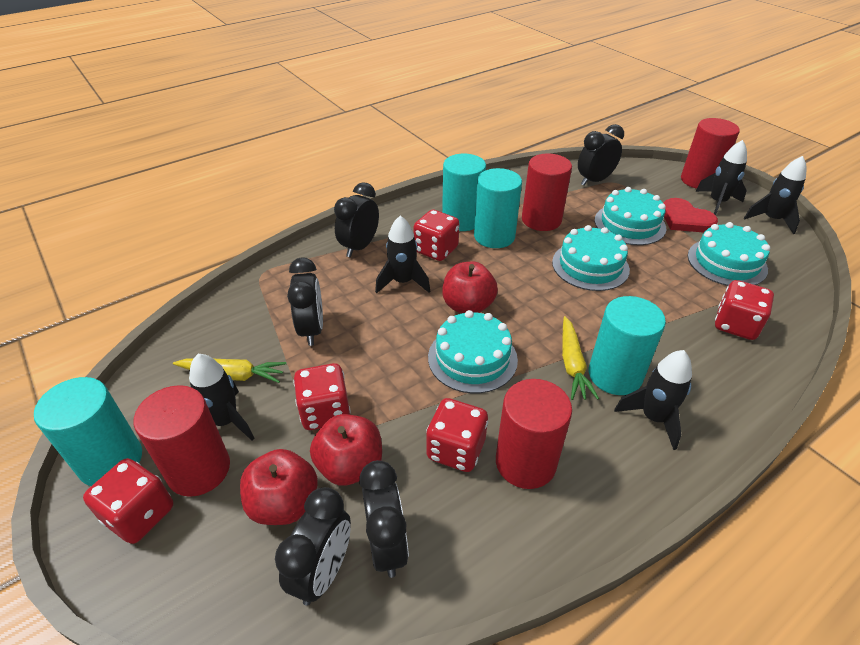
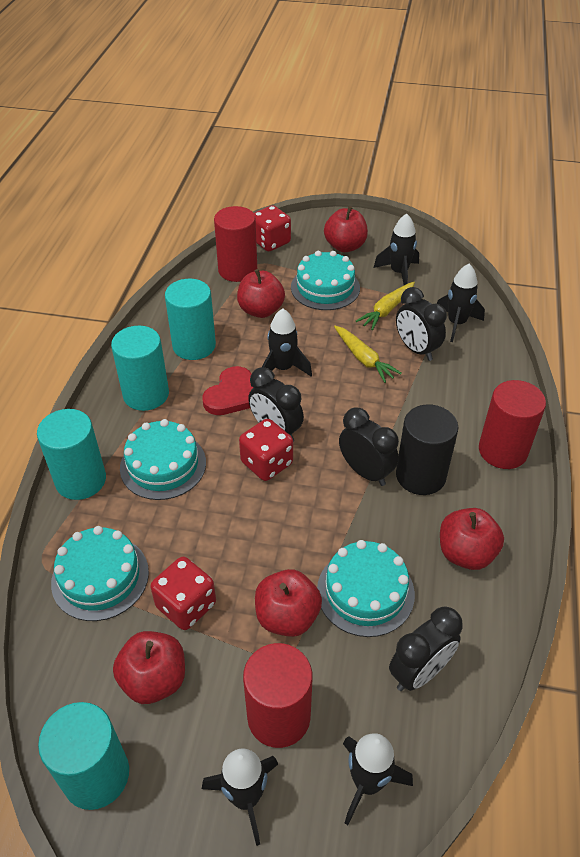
black clock: [275,487,351,606] [287,257,323,346] [334,182,379,257] [359,460,409,578] [578,124,624,186] = 5 -> [248,367,304,442] [339,408,399,486] [389,606,463,691] [396,287,447,361] = 4
black cylinder: none = 0 -> [396,404,458,495] = 1
red apple: [240,449,317,525] [310,414,382,486] [442,262,498,313] = 3 -> [113,631,185,704] [237,269,285,318] [255,569,322,637] [324,206,368,252] [440,508,504,570] = 5
red cylinder: [134,385,230,497] [496,379,572,489] [522,153,572,231] [681,118,740,189] = 4 -> [214,206,257,282] [243,643,312,748] [479,380,546,469] = 3
red dice: [83,458,173,544] [293,363,351,430] [413,210,459,261] [426,398,488,472] [715,280,774,340] = 5 -> [150,557,216,630] [239,419,293,481] [254,205,291,252] = 3

